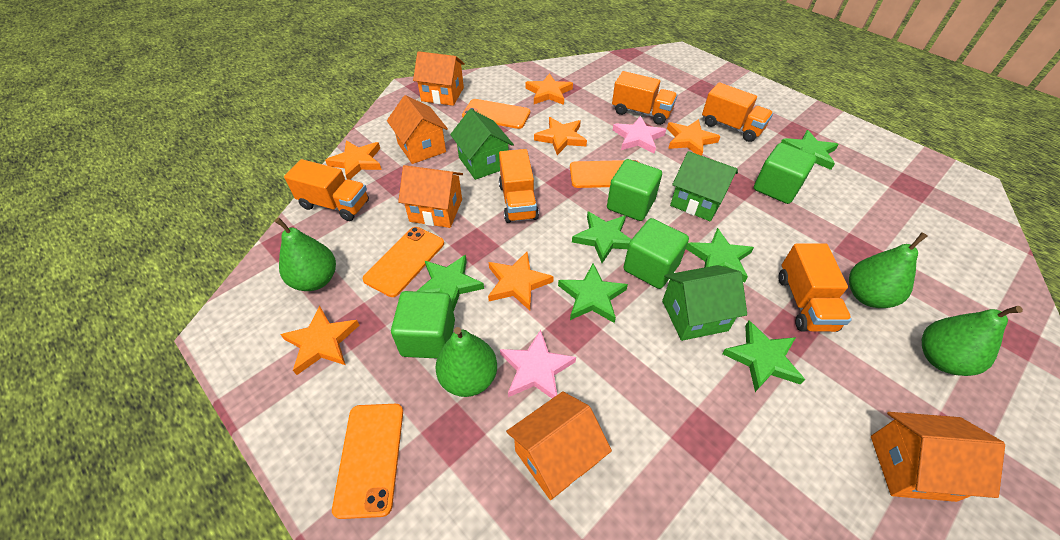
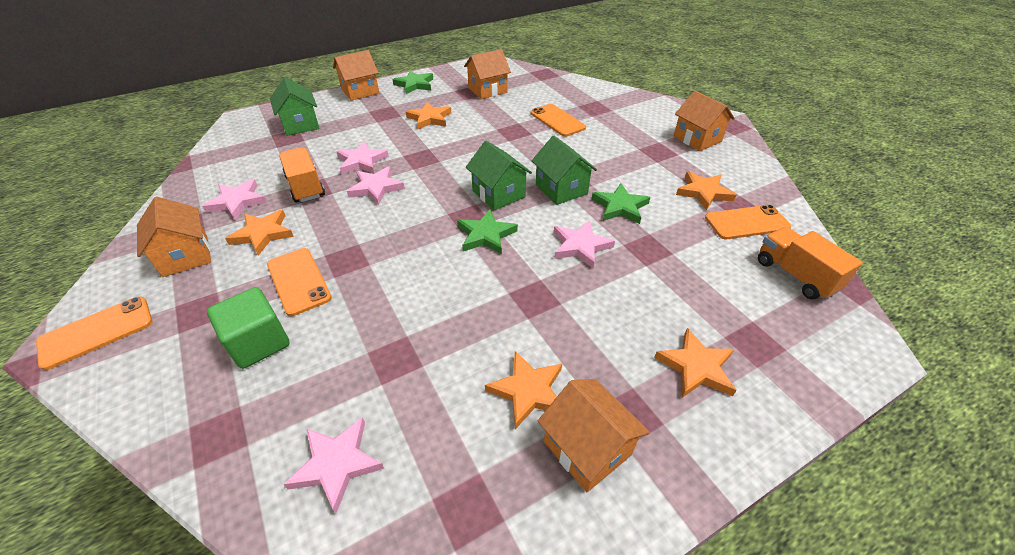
green cube: [391,291,455,358] [607,159,662,221] [624,218,689,289] [754,143,817,204] = 4 -> [207,287,290,369] = 1
green pear: [275,217,336,291] [435,327,497,397] [849,232,927,308] [922,306,1023,376] = 4 -> none = 0
green star: [416,255,484,312] [558,264,628,323] [572,211,632,263] [686,228,754,282] [722,321,805,392] [781,130,839,170] = 6 -> [392,70,433,94] [457,209,518,254] [592,183,650,224] = 3
orange star: [280,306,359,375] [325,140,382,180] [488,252,554,310] [525,73,573,105] [534,117,587,155] [667,119,721,156] = 6 -> [225,209,294,256] [406,102,451,130] [485,351,562,429] [654,328,737,398] [676,171,736,210] = 5
orange truck: [284,159,369,221] [499,149,539,223] [612,71,677,125] [702,83,773,142] [779,243,852,332] = 5 -> [279,147,325,203] [758,227,863,300] = 2
pink star: [500,330,576,398] [613,116,666,154] = 2 -> [202,179,267,220] [283,417,384,513] [336,141,389,174] [347,166,405,205] [554,220,615,268] = 5

